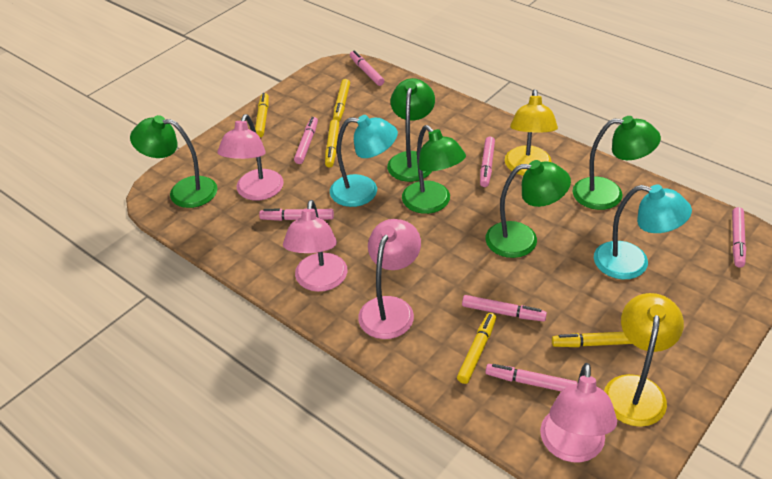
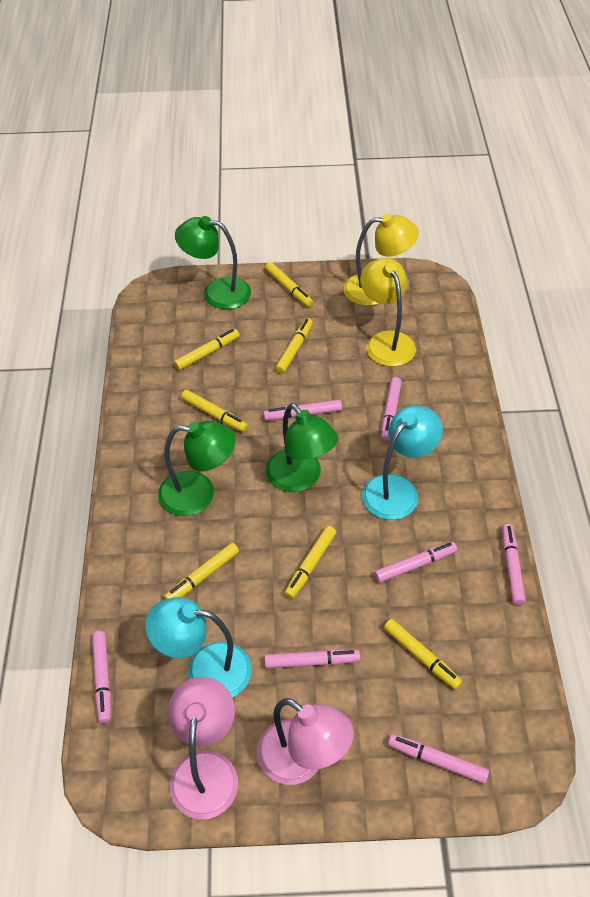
green lamp: [130,115,217,208] [387,78,435,182] [402,125,466,214] [485,160,571,258] [572,116,661,210] = 5 -> [158,421,236,516] [175,216,251,309] [266,403,338,492] = 3
pink lamp: [217,114,284,201] [283,200,347,292] [358,219,421,339] [540,363,617,462] = 4 -> [168,677,238,820] [257,698,354,785] = 2
yellow marker: [255,93,269,137] [325,119,339,168] [333,79,350,121] [457,313,496,384] [552,332,632,347] = 5 -> [164,543,239,599] [174,329,240,370] [181,390,248,432] [265,262,313,307] [275,318,313,374] [284,526,336,599] [384,619,462,690] = 7

